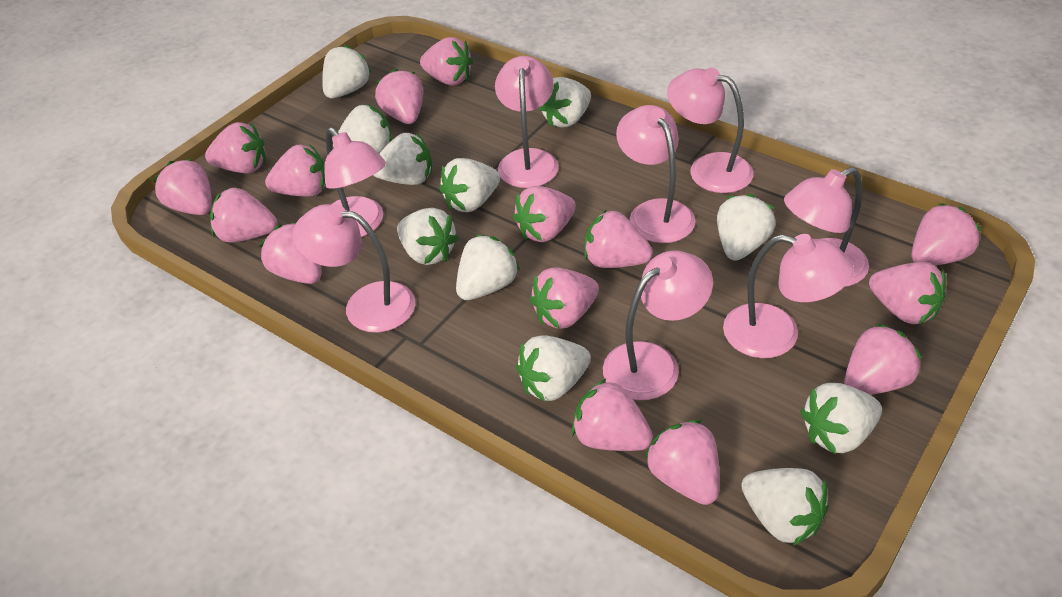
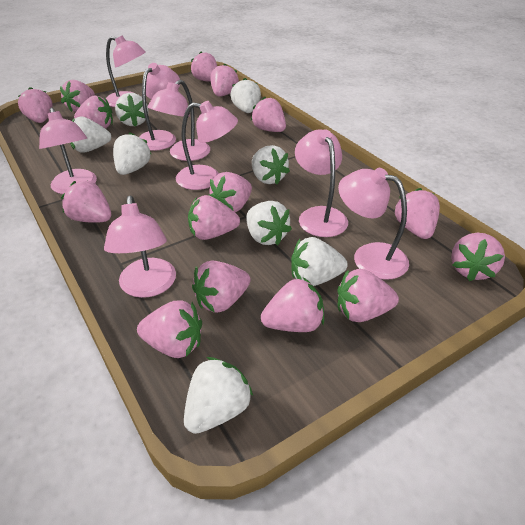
white strawberry: [322,45,371,98] [333,104,392,153] [374,133,432,185] [397,208,459,265] [439,158,500,212] [456,235,520,300] [516,335,591,402] [538,77,591,128] [717,194,776,261] [741,468,829,546] [800,383,882,454] = 11 -> [70,116,111,153] [113,132,151,175] [115,93,148,127] [184,357,253,434] [230,78,261,113] [247,201,292,245] [252,145,290,184] [291,237,348,286] = 8

